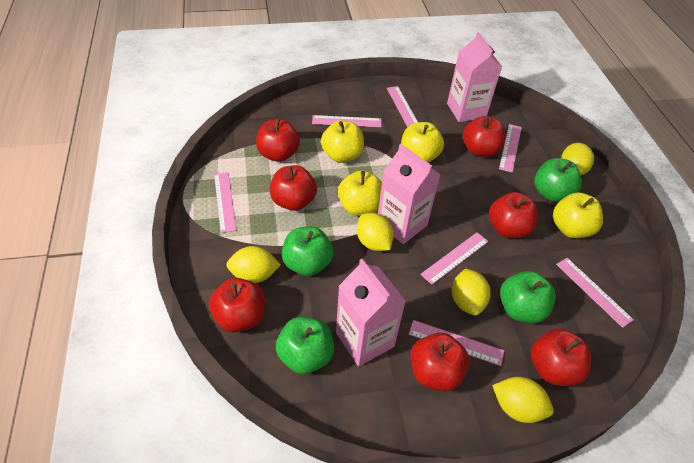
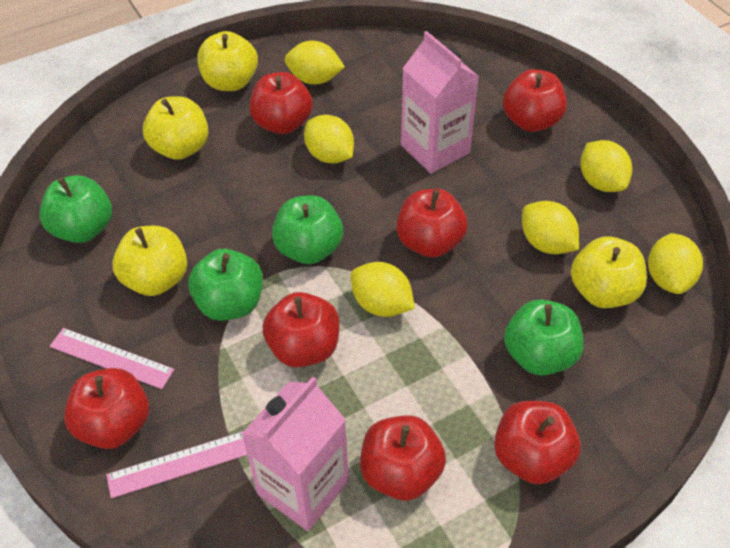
pink carton: [336,259,406,366] [378,144,441,244] [447,32,502,122] = 3 -> [242,377,349,531] [401,31,479,174] = 2
pink ruler: [214,172,236,233] [312,115,381,127] [387,86,418,127] [409,320,504,366] [420,232,489,285] [499,124,522,173] [556,258,634,328] = 7 -> [50,328,174,389] [106,431,247,498] = 2
yellow lemon: [226,246,281,283] [357,213,394,251] [452,269,490,316] [492,377,554,423] [561,143,594,175] = 5 -> [285,41,345,85] [304,115,354,164] [351,262,415,317] [522,201,579,254] [580,140,632,192] [648,233,703,294] = 6

